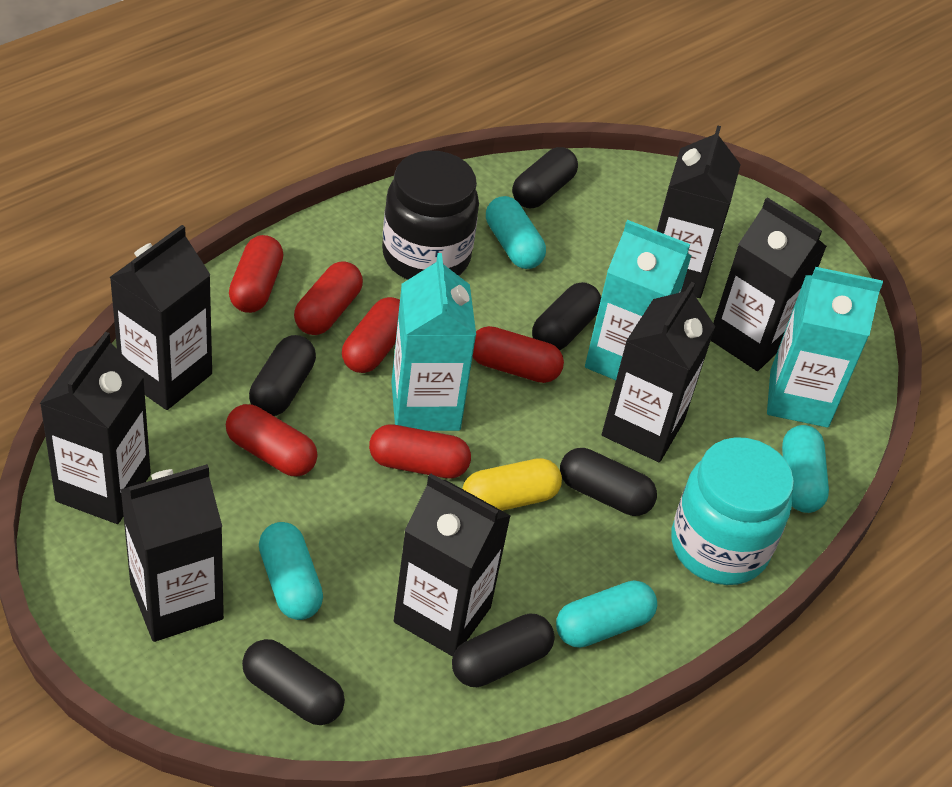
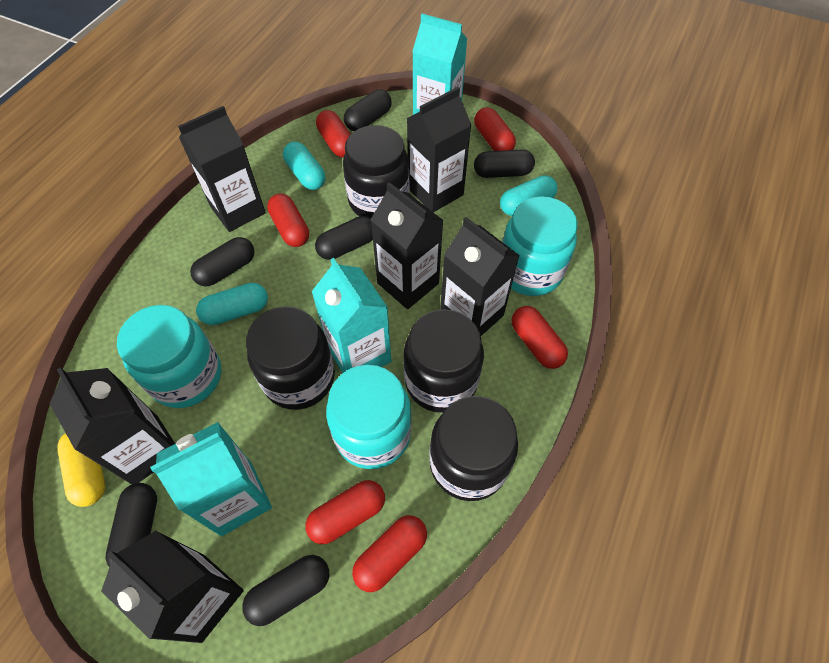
black carton: [40,332,151,524] [110,225,212,410] [120,464,224,642] [394,474,511,657] [602,282,715,462] [657,125,741,298] [711,197,827,371] = 7 -> [49,368,175,485] [101,530,244,643] [178,106,266,232] [371,182,444,309] [407,87,471,212] [440,217,520,336] = 6
black jar: [382,151,479,280] = 1 -> [246,306,335,410] [343,125,409,218] [403,309,484,413] [429,396,518,501] = 4
turquoise capsule: [259,522,323,620] [486,196,546,269] [556,580,657,648] [782,425,829,513] = 4 -> [196,283,268,325] [283,142,325,190] [500,175,558,216] = 3
turquoise jar: [671,437,794,585] = 1 -> [117,305,221,408] [326,365,412,469] [502,196,578,296] = 3

